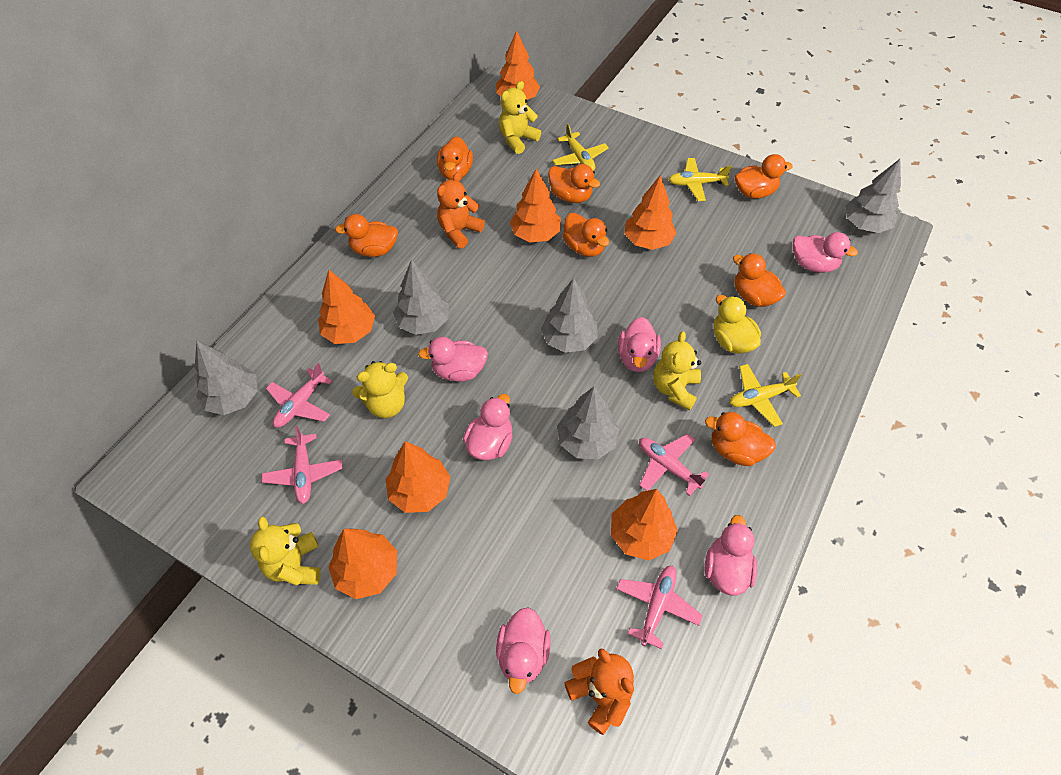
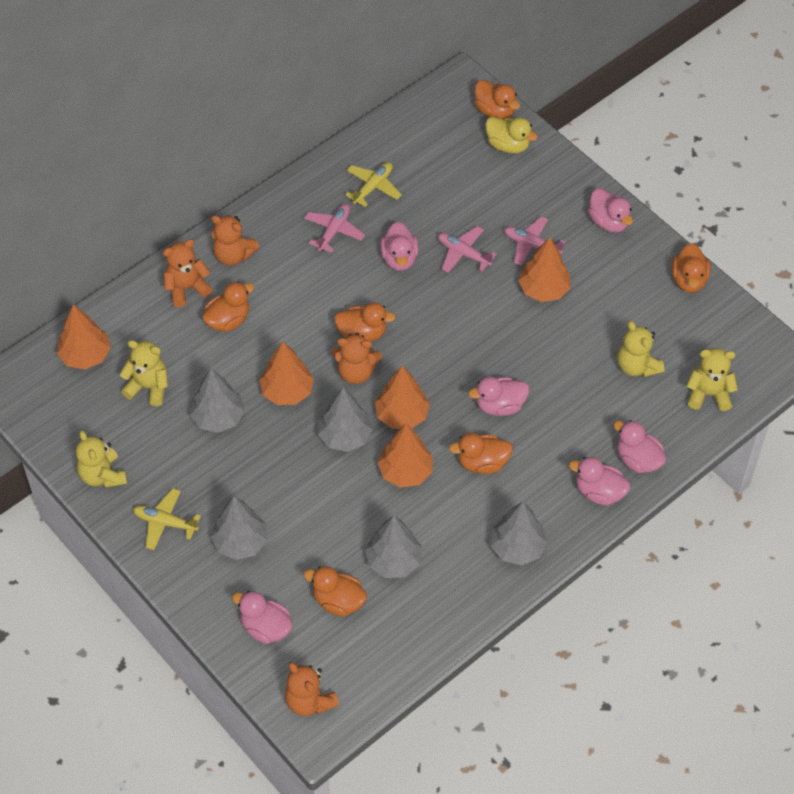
orange duck: [335,214,398,257] [437,136,473,180] [548,164,600,203] [563,213,609,257] [705,412,776,466] [733,253,786,307] [735,154,793,199] = 7 -> [202,282,254,332] [304,566,367,617] [334,302,396,341] [449,433,513,474] [474,80,520,119] [672,243,710,293] = 6
orange teddy bear: [437,172,485,249] [564,648,634,735] = 2 -> [163,239,213,307] [211,215,259,266] [285,662,339,716] [332,333,382,384] = 4
orange tree: [318,270,375,344] [328,529,397,599] [386,441,450,513] [496,30,540,100] [510,168,561,242] [611,489,678,561] [624,175,677,250] = 7 -> [57,305,111,369] [259,342,314,405] [375,366,430,429] [377,424,433,488] [518,237,570,302] = 5
pink plane: [262,425,343,504] [266,363,332,428] [616,566,703,649] [639,434,709,496] = 4 -> [304,204,365,253] [438,226,497,273] [504,216,565,266] = 3
yellow plane: [552,123,609,171] [668,158,732,201] [730,364,801,427] = 3 -> [133,488,201,550] [345,162,402,207] = 2

